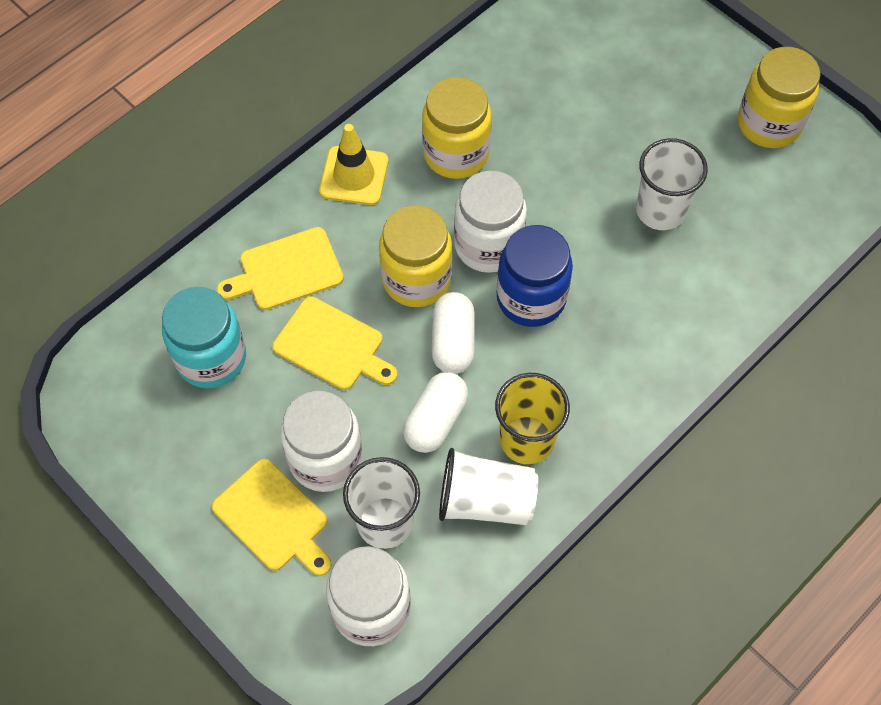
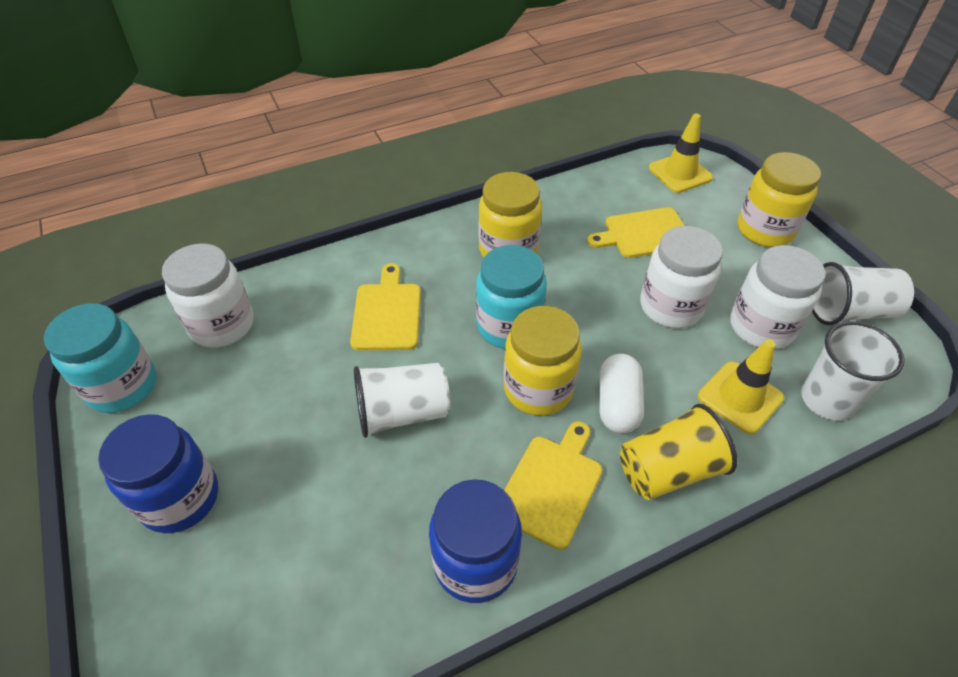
blue jar: [497,225,573,327] = 1 -> [98,414,218,533] [429,479,522,603] = 2
turquoise jar: [162,287,246,389] = 1 -> [44,303,156,413] [476,245,547,349] = 2
white capsule: [403,372,468,453] [432,292,475,374] = 2 -> [600,354,644,434] = 1
yellow traffic cone: [319,124,388,205] = 1 -> [649,113,713,193] [698,339,784,434] = 2

